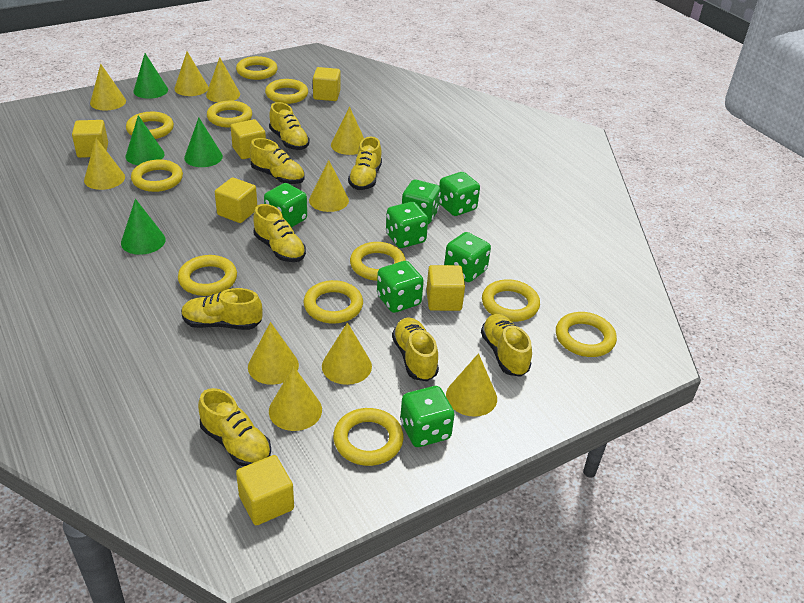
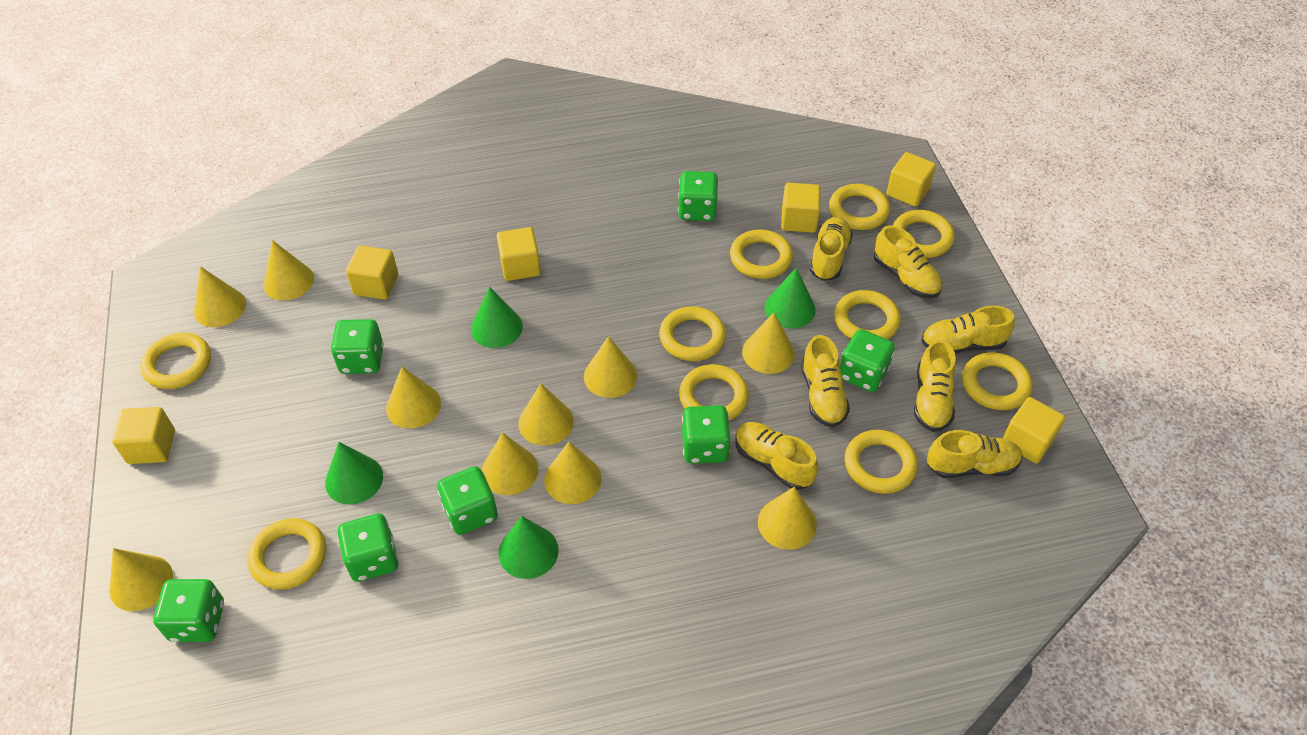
yellow ring: [126,112,174,139] [131,159,183,192] [178,255,237,296] [207,101,252,128] [236,56,278,80] [265,79,308,104] [303,280,363,324] [333,408,404,466] [350,242,406,281] [482,279,540,322] [556,312,617,357] = 11 -> [140,332,211,389] [247,518,326,589] [659,306,726,361] [679,364,749,421] [730,229,793,279] [829,184,890,230] [834,290,901,340] [845,430,918,494] [893,210,955,258] [962,352,1032,410] = 10
yellow shoe: [181,288,263,330] [198,388,271,466] [250,138,305,184] [253,204,306,262] [269,102,310,150] [348,137,382,190] [392,318,439,381] [481,314,532,377] = 8 -> [735,422,818,490] [801,335,850,427] [810,217,853,281] [874,226,942,299] [914,340,956,432] [921,306,1015,354] [927,430,1023,478] = 7

